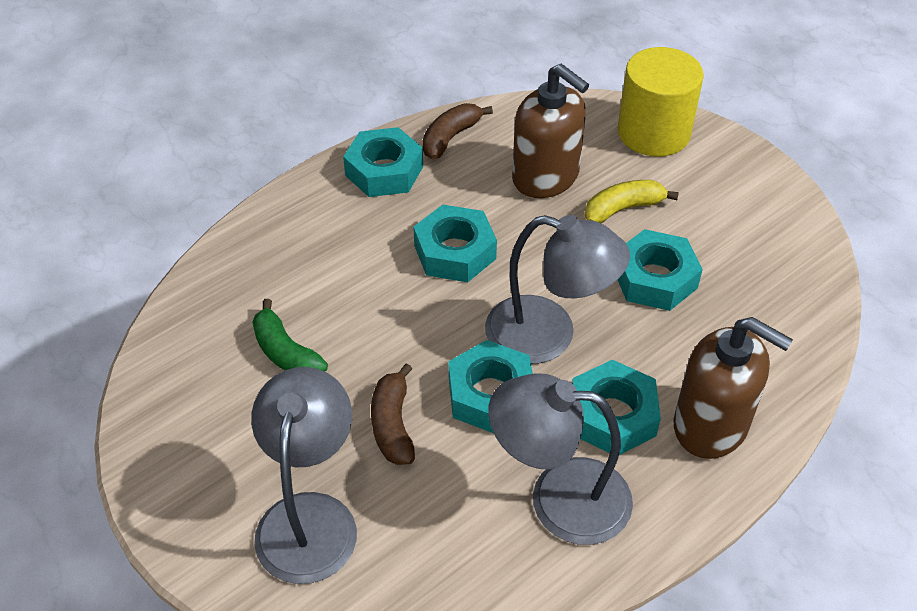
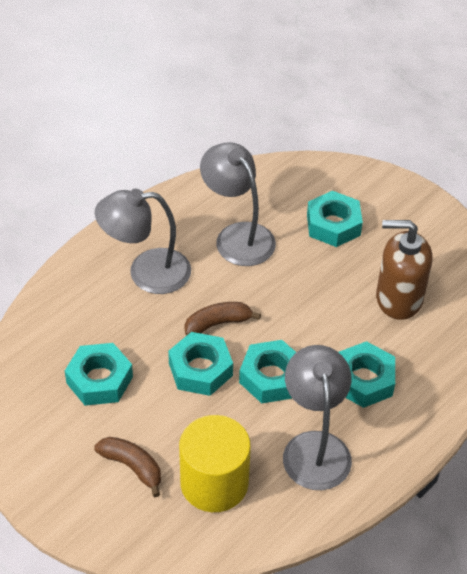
brown soap dispenser: [512,64,589,198] [674,317,793,459] = 2 -> [376,220,432,320] = 1
green banana: [252,299,328,372] = 1 -> none = 0
yellow banana: [585,180,679,223] = 1 -> none = 0

